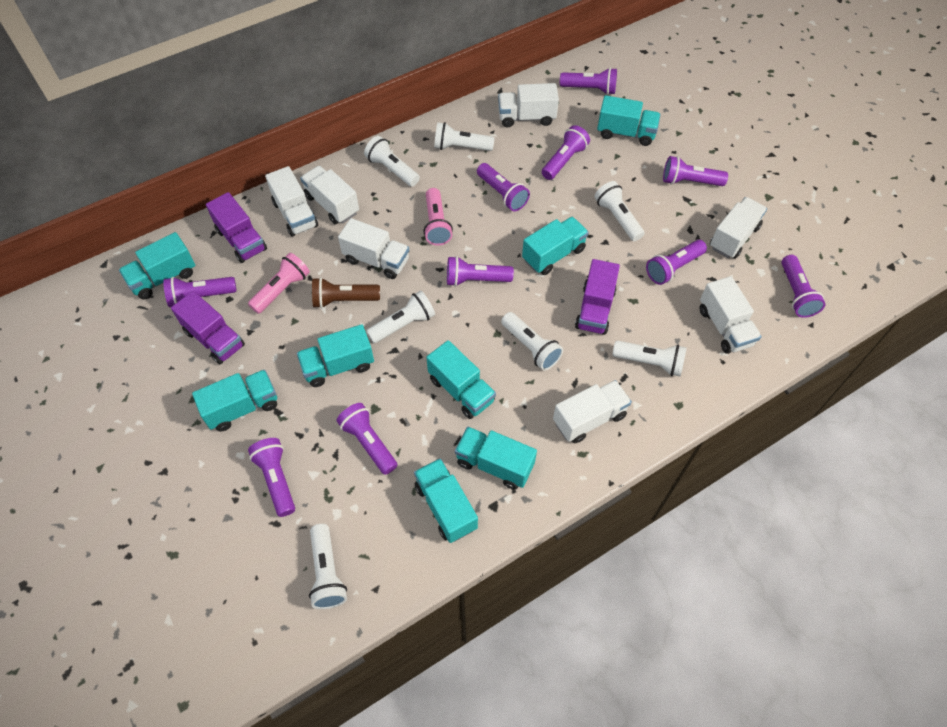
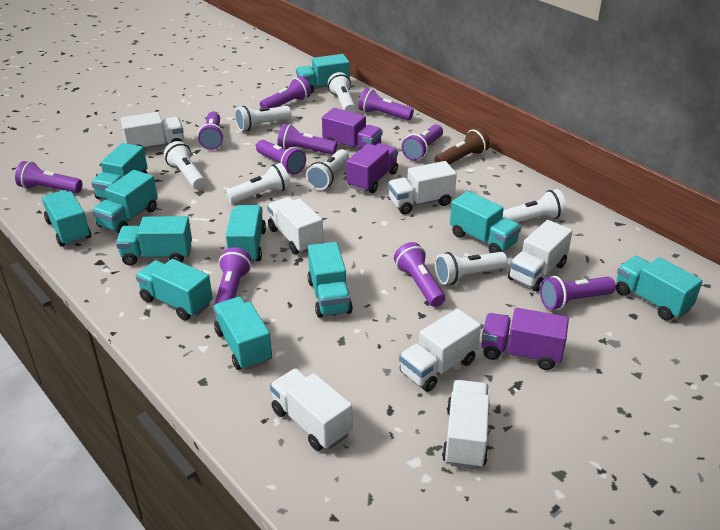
pink flashlight: [248,253,310,314] [424,188,453,246] = 2 -> none = 0
turquoise truck: [119,232,195,300] [192,370,277,432] [297,324,374,387] [414,458,478,543] [426,340,496,419] [455,427,537,490] [522,217,589,275] [597,95,661,146] = 8 -> [42,190,91,247] [91,143,148,200] [92,170,158,234] [116,216,192,266] [136,259,213,321] [213,297,272,370] [226,205,266,263] [296,54,350,94] [308,242,353,318] [450,191,521,253] [616,256,703,321] = 11

